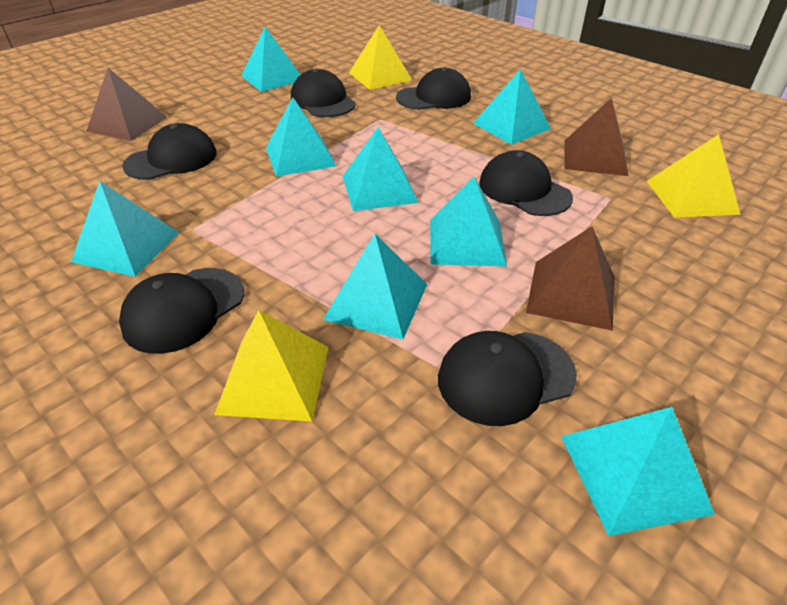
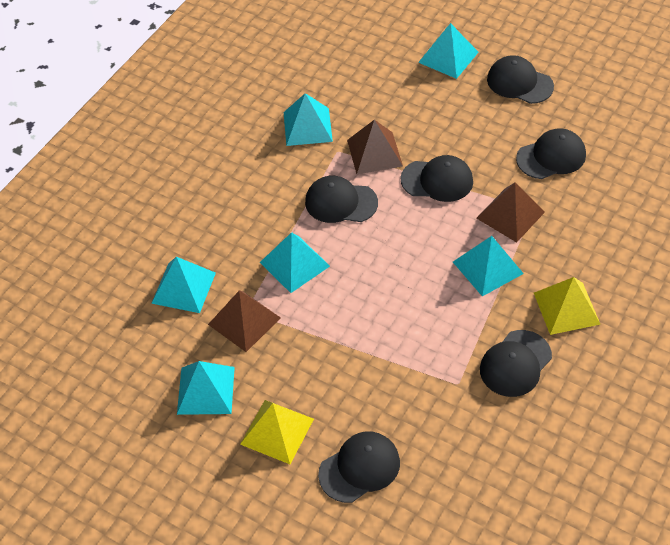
turquoise pyramid: [71,181,180,277] [241,27,301,92] [266,97,336,177] [323,234,427,339] [342,127,419,211] [430,177,507,266] [473,69,551,145] [561,407,715,536] = 8 -> [151,257,216,313] [177,361,235,415] [260,232,330,293] [284,93,333,146] [418,23,479,79] [453,236,524,296] = 6
yellow pyramid: [214,310,329,422] [349,25,412,90] [647,134,741,218] = 3 -> [240,400,314,464] [534,277,601,335] = 2

